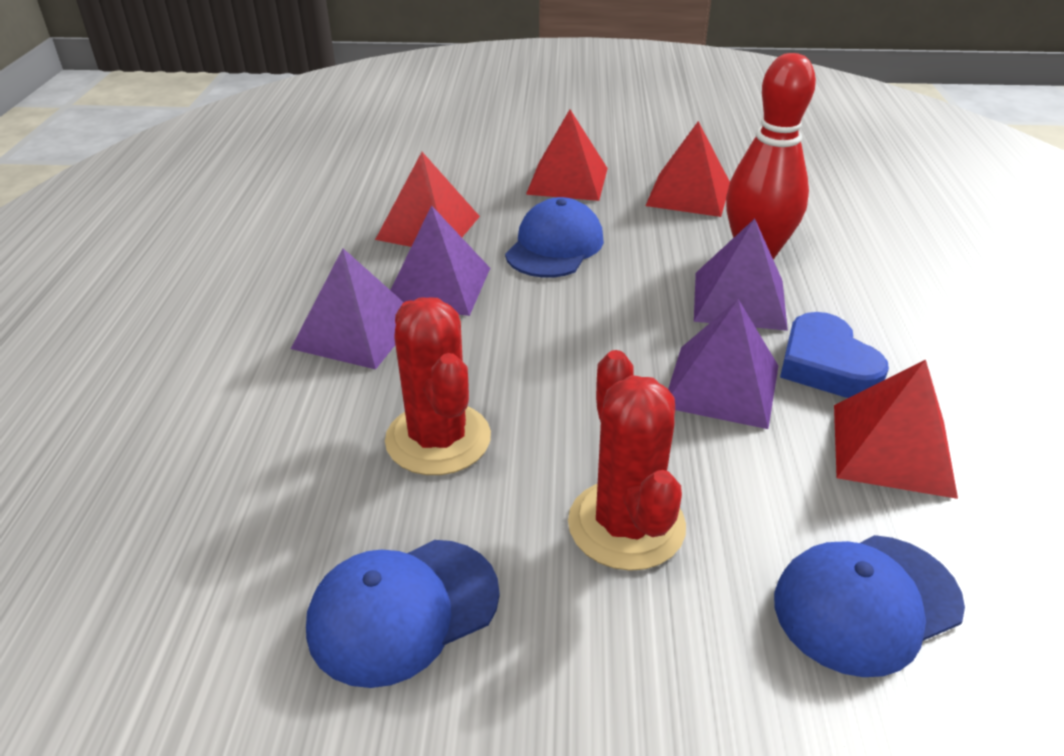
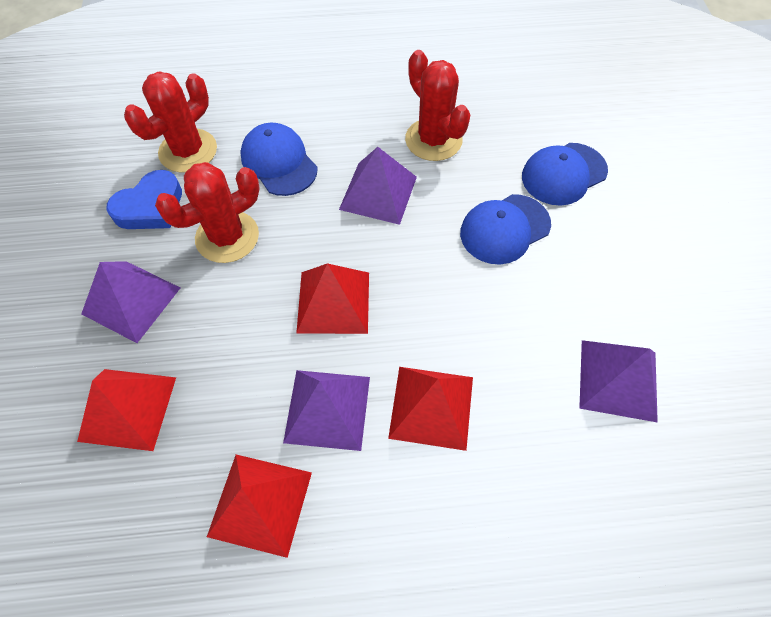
red bowling pin: [726,53,816,260] = 1 -> none = 0
red cactus: [385,298,491,475] [568,350,686,571] = 2 -> [124,71,217,173] [155,162,260,263] [405,50,470,161] = 3

